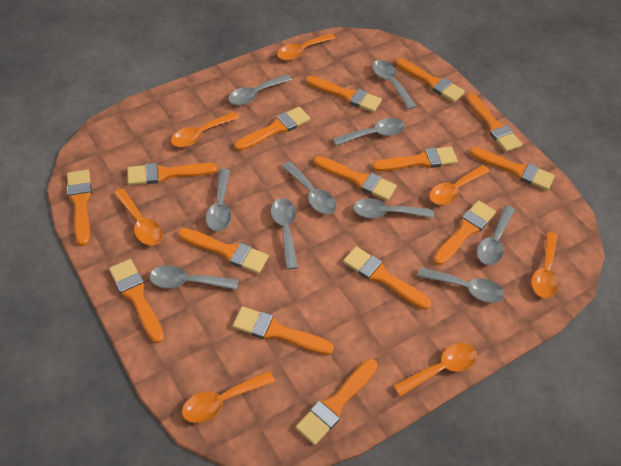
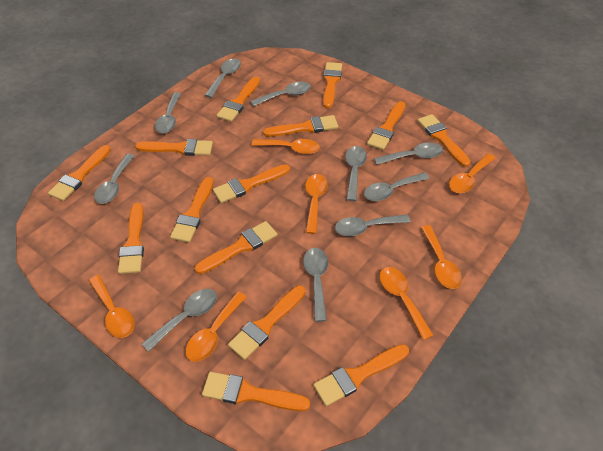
orange brush: [67,170,92,246] [109,259,164,343] [127,163,217,185] [178,228,269,274] [233,306,334,355] [234,107,310,151] [295,359,378,445] [305,76,382,112] [314,156,397,201] [343,246,431,310] [372,146,458,171] [395,58,465,102] [433,200,496,265] [466,93,522,152] [469,147,555,190] = 15 -> [48,145,111,201] [118,203,144,274] [135,139,213,156] [170,177,213,242] [194,221,277,274] [202,372,310,411] [213,164,290,203] [216,77,260,122] [228,286,306,360] [263,115,338,137] [313,344,409,406] [323,62,342,108] [367,101,405,150] [418,114,471,167] = 14

